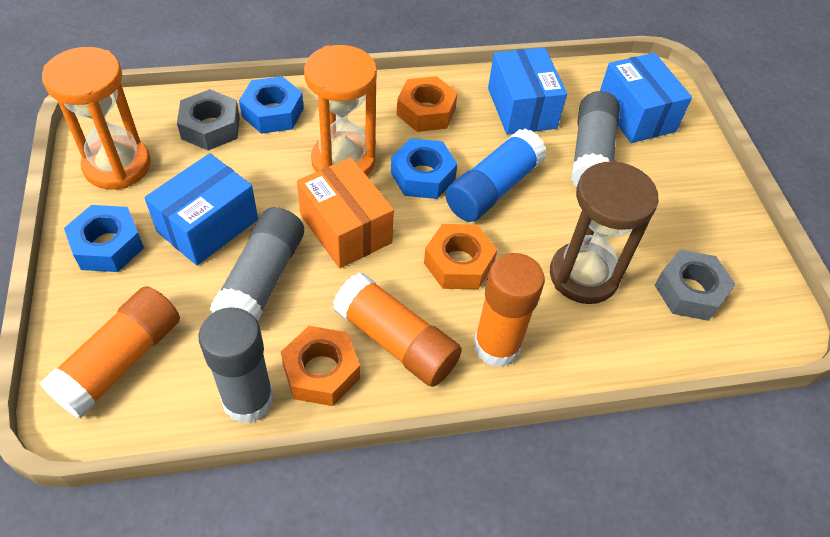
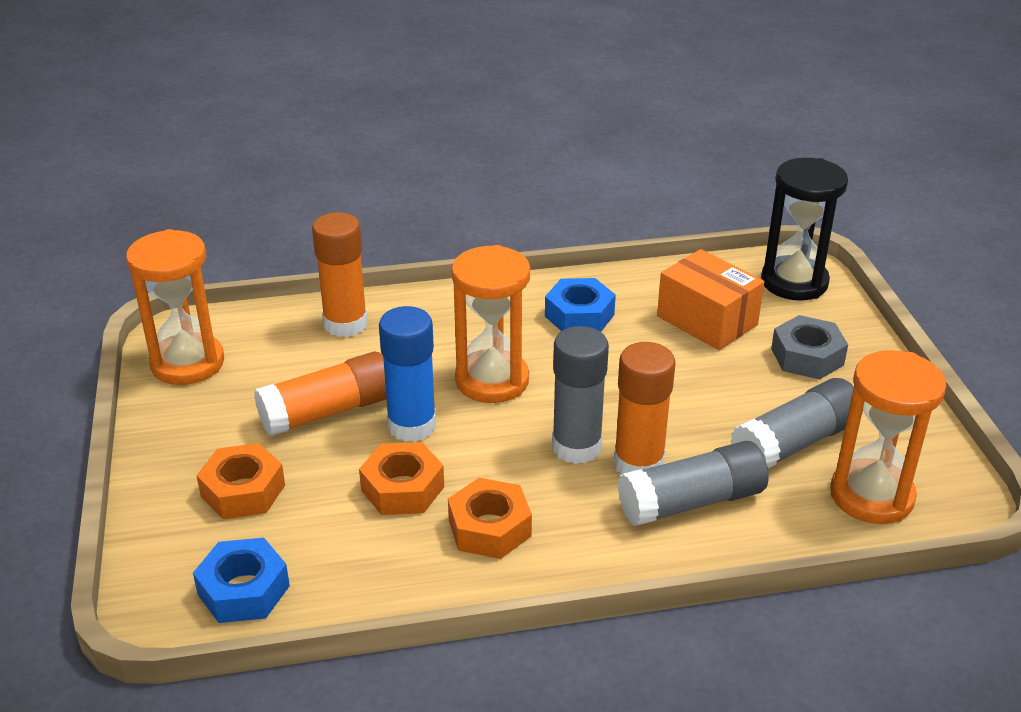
black hourglass: none = 0 -> [761,158,848,301] = 1
blue box: [144,153,258,265] [488,47,567,135] [600,53,692,143] = 3 -> none = 0
blue nut: [64,205,144,272] [239,76,304,134] [391,138,458,199] = 3 -> [193,538,290,623] [545,278,616,332] = 2
brown hourglass: [550,160,658,304] = 1 -> none = 0
grey nut: [177,89,240,151] [655,250,736,321] = 2 -> [771,315,848,380] = 1
orange hourglass: [42,47,151,189] [304,45,377,176] = 2 -> [126,229,224,385] [451,245,530,403] [830,350,947,524] = 3

